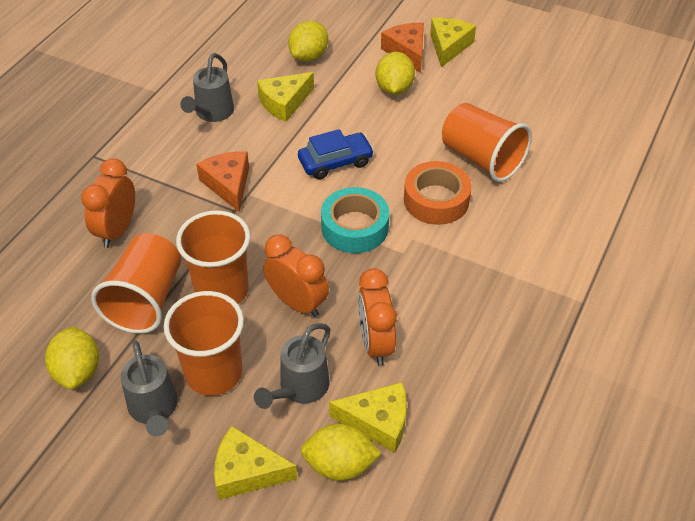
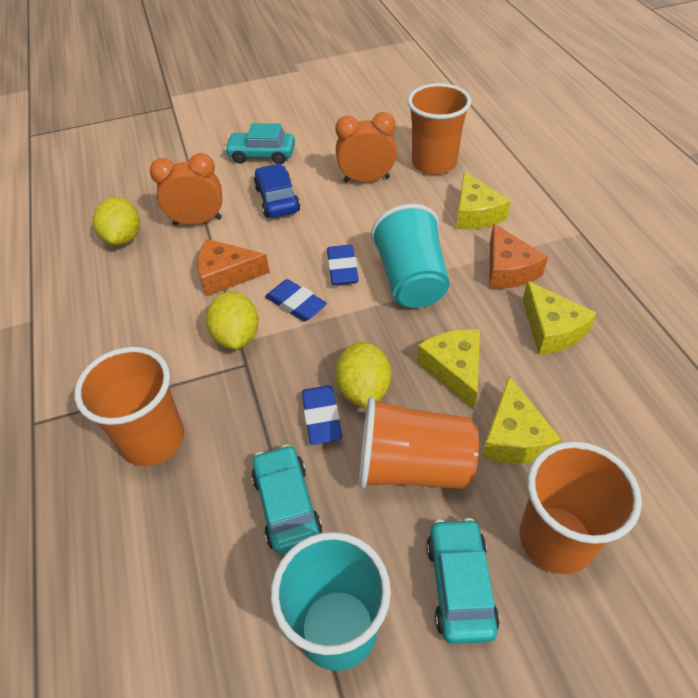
blue eraser: none = 0 -> [265,279,327,322] [302,385,342,445] [327,245,359,285] = 3
grey watering can: [120,340,178,437] [180,53,234,122] [254,323,331,409] = 3 -> none = 0
orange clock: [81,158,135,248] [263,235,329,317] [358,268,397,366] = 3 -> [150,153,222,226] [335,112,397,183] = 2
orange tape: [404,161,472,225] = 1 -> none = 0
turquoise car: none = 0 -> [225,123,295,164] [251,444,322,554] [426,518,500,644] = 3
turquoise cup: none = 0 -> [271,532,391,671] [371,204,450,308] = 2
turquoise tape: [321,187,389,253] = 1 -> none = 0
yellow lemon: [45,326,99,389] [288,21,328,62] [301,424,381,481] [376,52,415,95] = 4 -> [93,197,140,246] [206,291,259,349] [335,342,391,409] = 3

